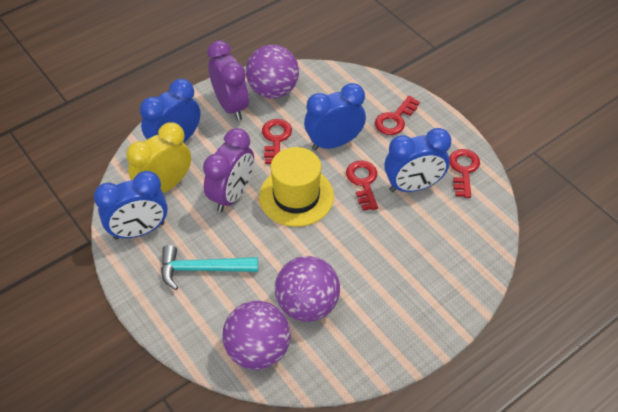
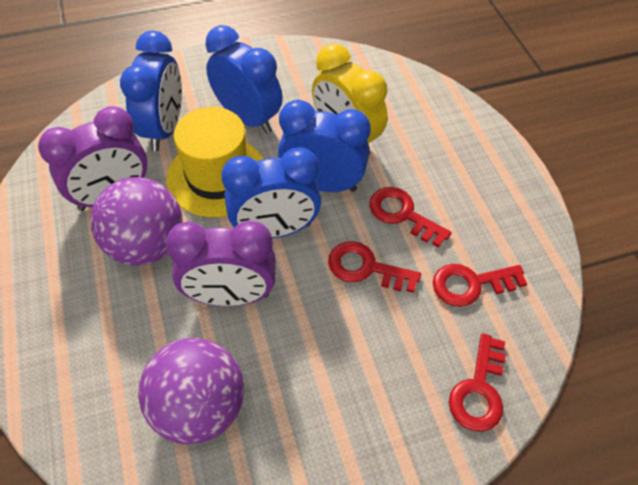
purple ball: [223,301,291,370] [246,45,299,98] [275,256,340,322] = 3 -> [91,177,183,266] [138,338,244,445] = 2
turquoise hammer: [161,245,258,290] = 1 -> none = 0

